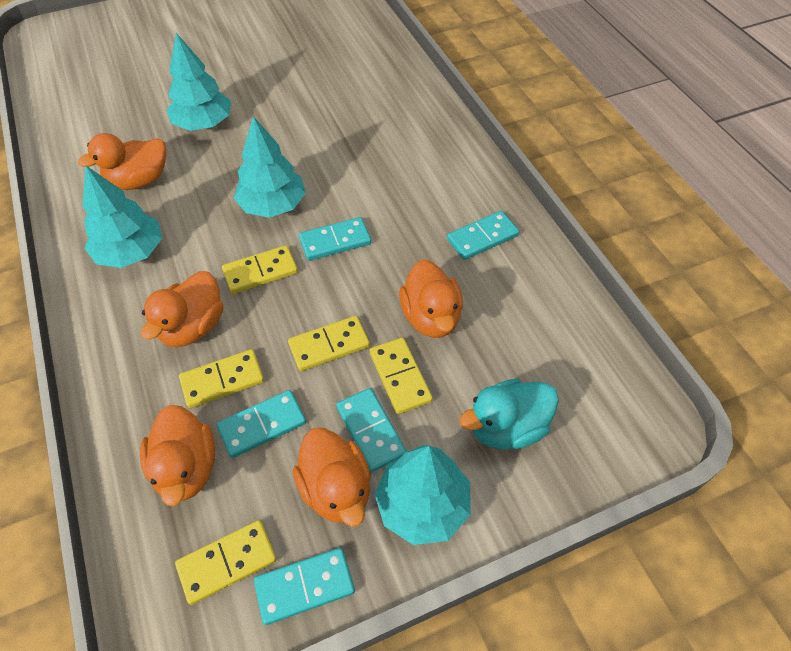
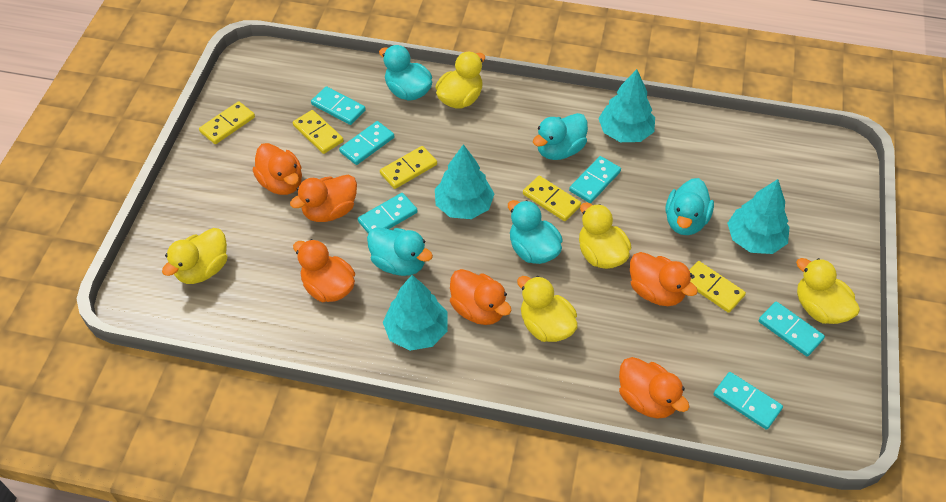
orange duck: [78,133,166,190] [140,405,215,506] [141,271,223,347] [293,428,371,527] [399,259,463,338] = 5 -> [252,143,302,195] [290,174,357,222] [293,239,355,302] [450,269,511,325] [619,357,689,419] [630,252,698,306] = 6
turquoise domino: [217,390,306,458] [254,548,355,625] [299,217,371,261] [336,388,407,472] [447,211,519,260] = 5 -> [311,86,366,125] [339,121,394,165] [358,193,418,234] [569,156,621,203] [713,372,783,430] [759,301,825,357] = 6
turquoise duck: [459,379,559,450] = 1 -> [367,227,433,276] [379,45,432,101] [508,200,563,264] [533,113,588,160] [666,178,714,235] = 5
yellow duck: none = 0 -> [162,228,227,284] [435,51,485,108] [517,276,578,342] [579,202,631,269] [796,258,860,324] = 5

